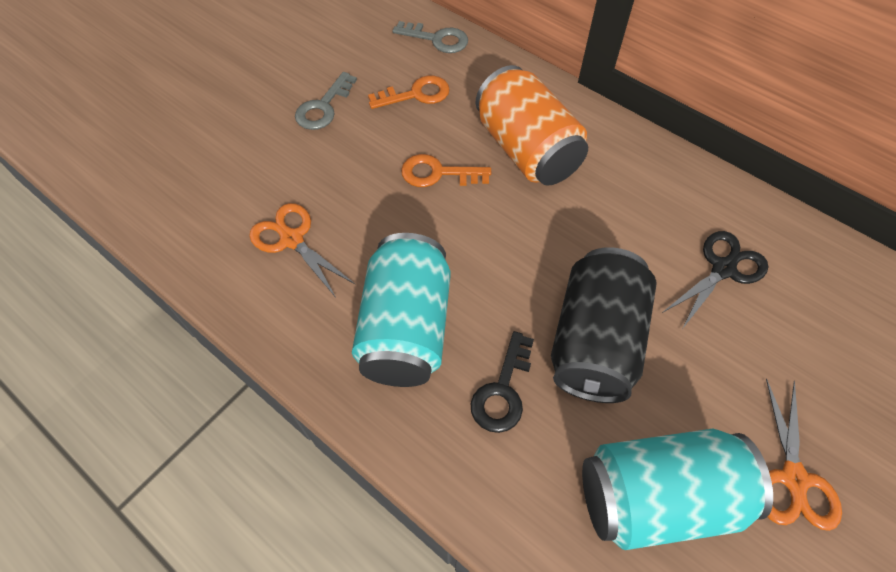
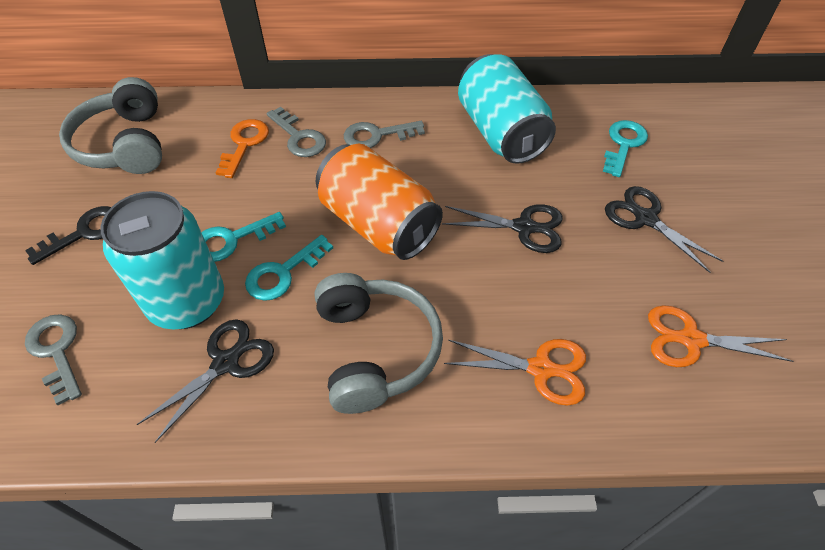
black can: [551,247,657,403] = 1 -> none = 0
black scissors: [662,231,768,329] = 1 -> [136,319,274,443] [442,204,563,253] [605,186,723,273] = 3
grey headphones: none = 0 -> [59,77,162,174] [315,273,443,414] = 2
grey key: [295,72,357,130] [393,21,468,53] = 2 -> [25,314,82,405] [267,107,326,157] [344,121,425,148] = 3
orange key: [368,75,450,109] [401,154,491,187] = 2 -> [215,119,269,178] = 1
turquoise key: none = 0 -> [201,212,286,262] [245,235,333,301] [603,120,648,177] = 3

